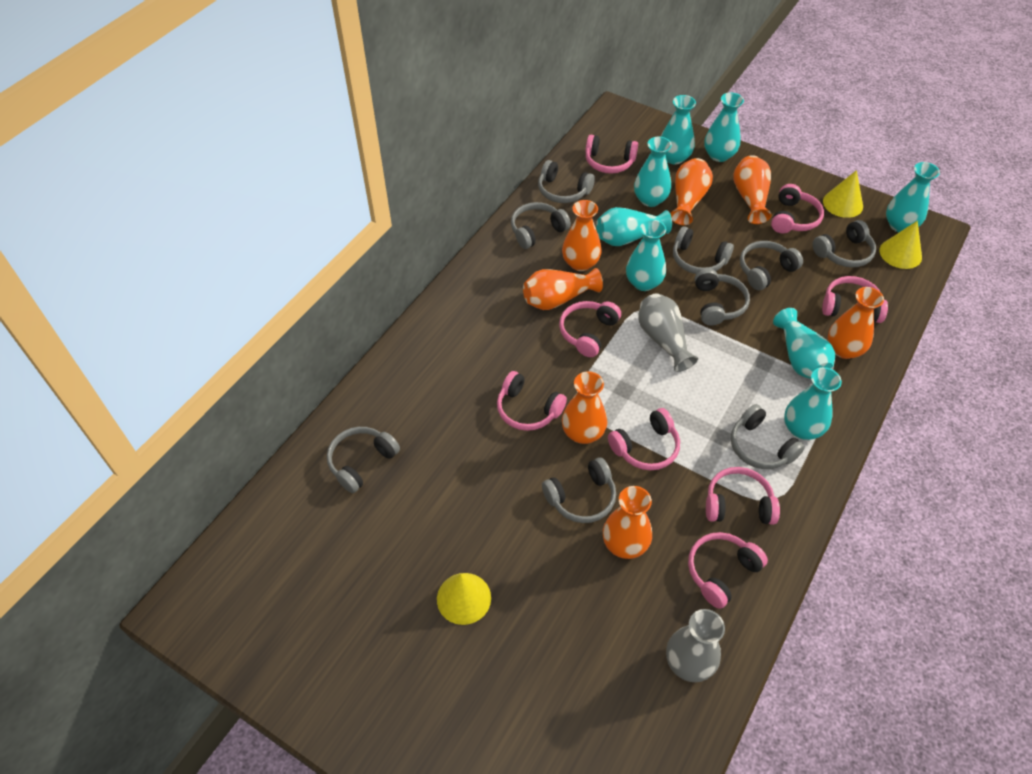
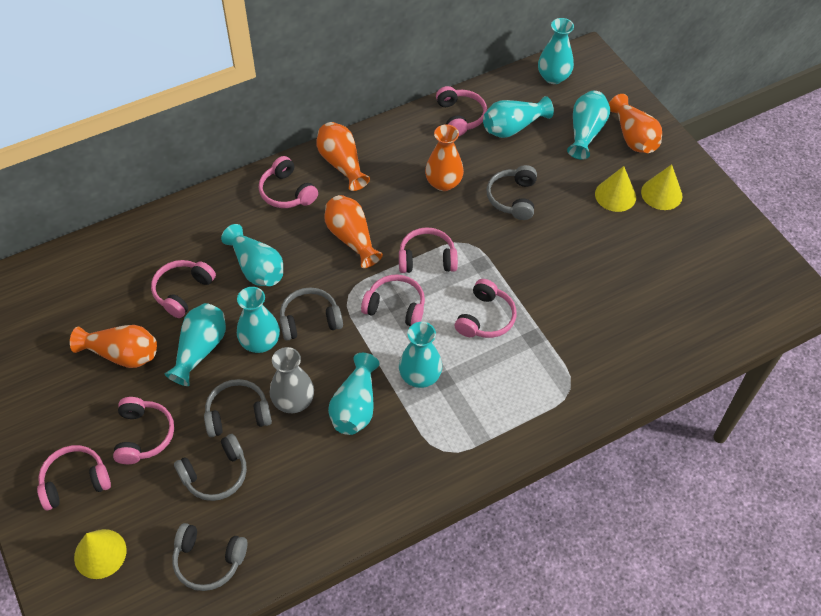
grey headphones: [327,427,400,493] [511,202,571,249] [538,160,595,203] [542,457,616,523] [673,227,734,274] [695,268,750,326] [731,404,805,469] [740,241,803,290] [812,220,876,268] = 9 -> [172,523,247,591] [174,434,247,501] [204,379,272,437] [280,287,343,341] [486,165,537,220] = 5
grey vase: [638,293,698,372] [666,609,725,682] = 2 -> [270,347,314,413] = 1
orange vase: [523,268,603,310] [562,200,601,271] [562,371,607,444] [603,486,652,559] [670,158,713,225] [734,155,772,224] [828,287,884,359] = 7 -> [70,325,157,368] [317,122,370,191] [325,195,383,268] [425,124,464,191] [609,94,662,153] = 5

